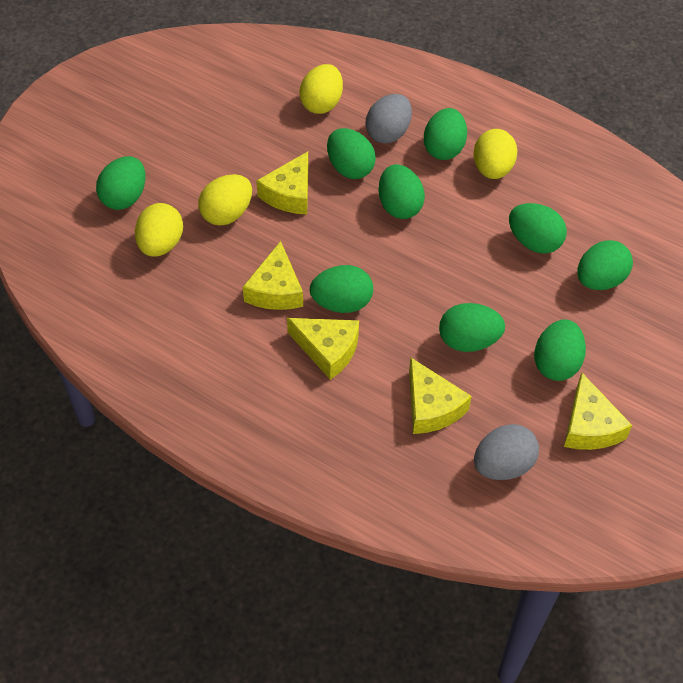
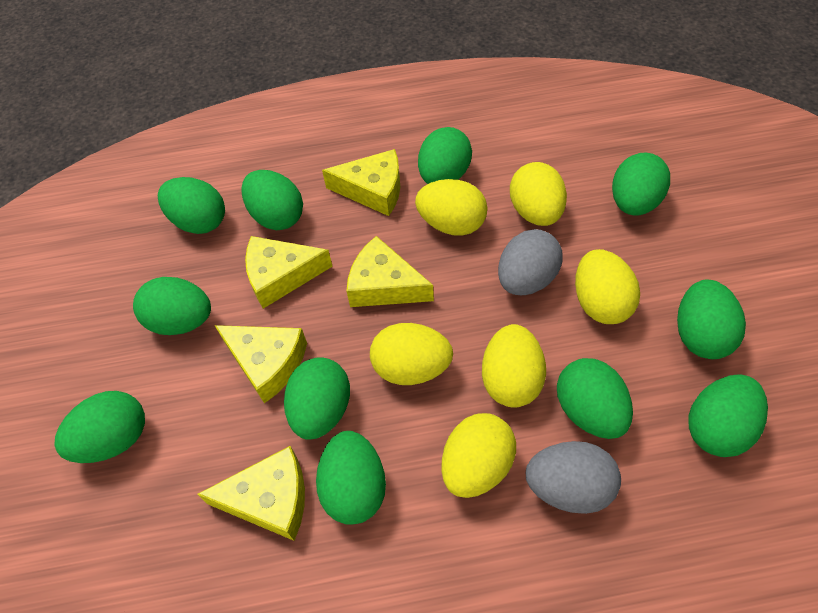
green egg: [96,156,146,210] [310,265,373,313] [327,128,376,179] [378,164,425,219] [424,108,467,160] [439,303,505,352] [509,203,567,254] [534,319,586,381] [577,240,633,290] = 9 -> [54,391,145,463] [133,277,211,335] [158,177,225,234] [241,170,303,230] [284,357,350,440] [316,431,386,525] [418,127,472,184] [557,358,633,439] [612,152,670,216] [677,279,746,359] [689,374,768,457] = 11
yellow egg: [135,203,183,257] [198,174,252,225] [299,64,343,114] [473,129,517,179] = 4 -> [370,323,453,385] [415,179,487,236] [441,413,516,498] [482,324,546,408] [510,162,567,226] [575,249,640,324] = 6

